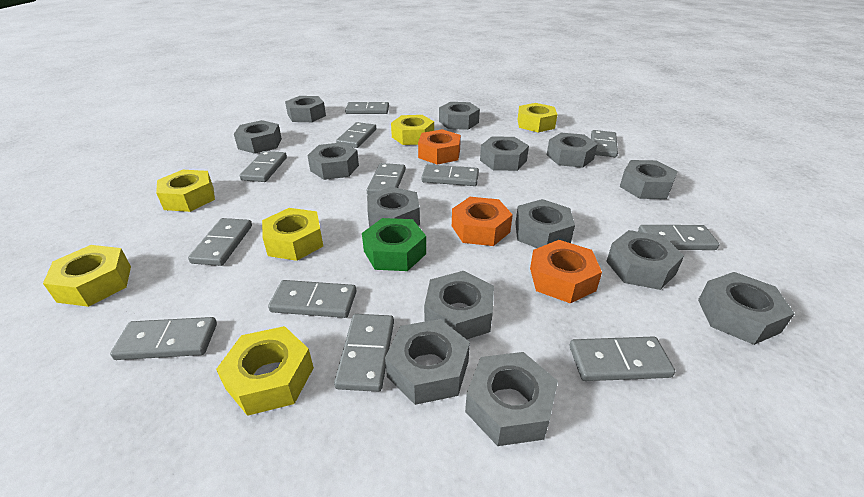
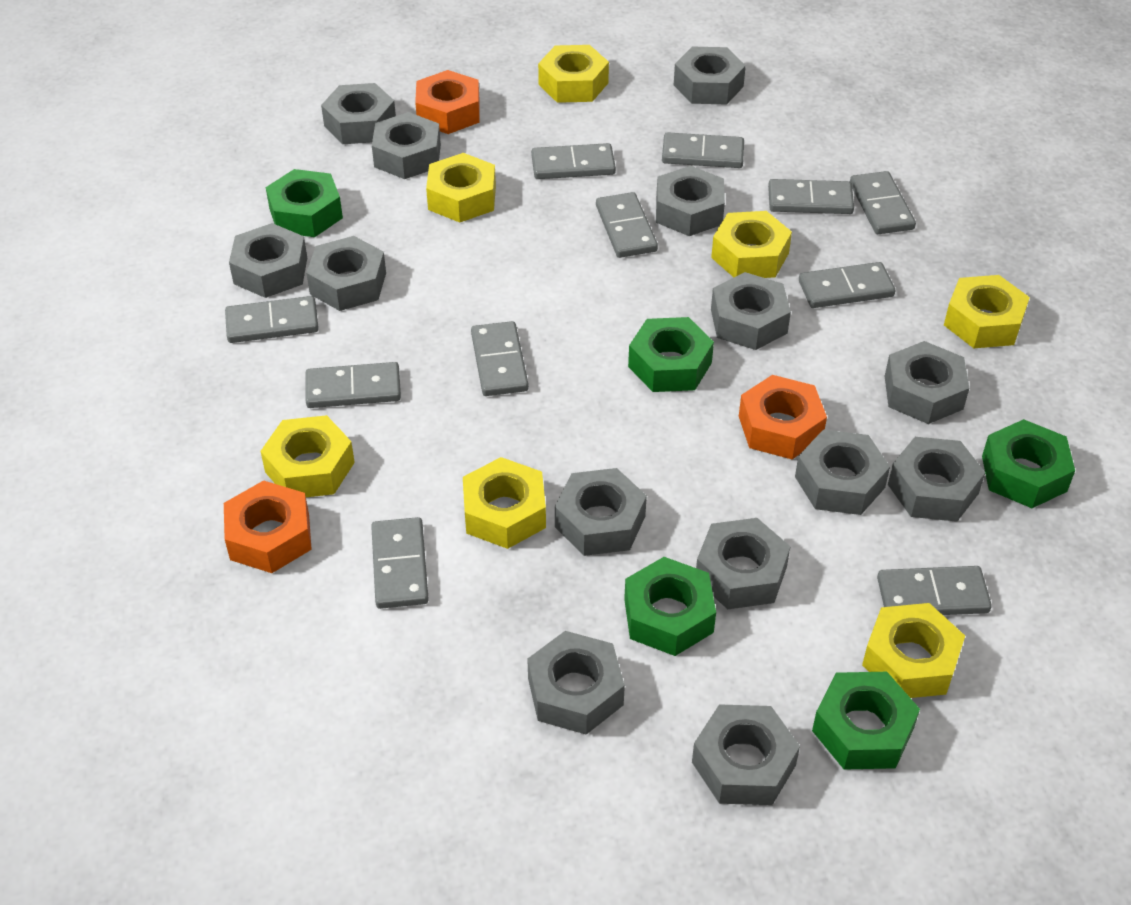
green nut: [362,218,426,271] = 1 -> [266,169,343,237] [624,557,716,656] [628,317,714,392] [812,672,920,770] [982,419,1075,508] = 5
grey domino: [110,317,217,360] [188,218,252,266] [240,151,287,182] [268,280,356,318] [334,314,394,392] [336,122,376,148] [345,102,389,114] [366,163,405,195] [422,164,479,186] [570,336,675,381] [591,130,618,157] [638,225,719,250] = 12 -> [225,296,319,343] [305,362,401,408] [371,517,429,609] [471,321,529,396] [531,143,616,179] [596,192,658,258] [662,132,744,168] [768,179,854,214] [799,262,895,308] [850,171,916,234] [877,566,992,615] = 11
yellow nut: [43,245,131,307] [156,170,215,212] [216,326,314,416] [262,208,323,261] [391,115,434,145] [517,103,558,132] = 6 -> [260,415,355,497] [426,153,496,223] [463,457,546,549] [538,45,609,103] [711,211,792,278] [862,603,965,698] [944,275,1030,348] = 7

